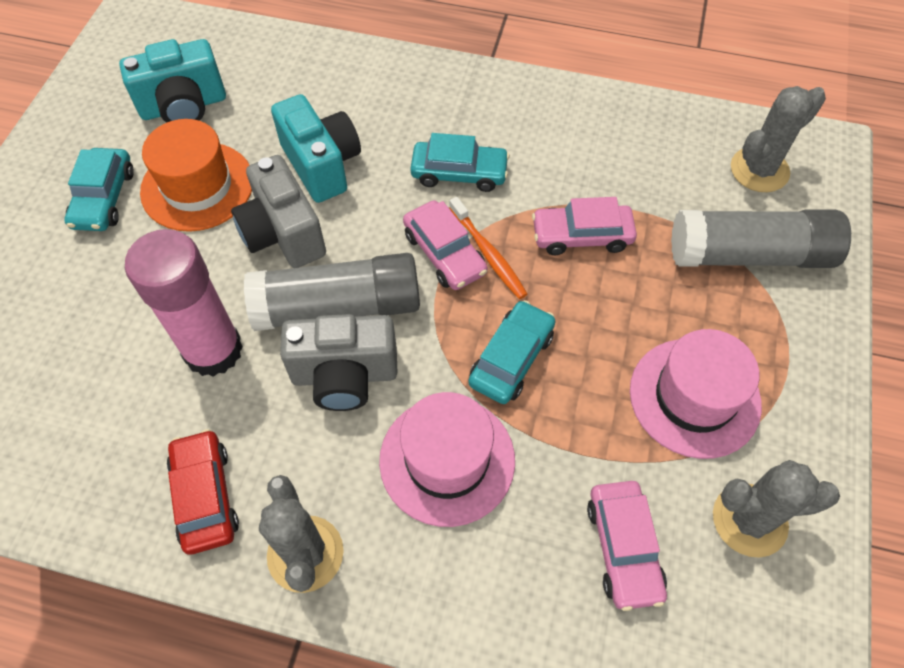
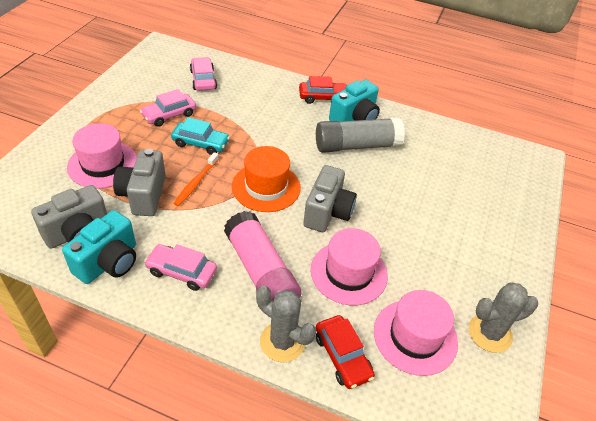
grey cactus: [259,475,344,593] [713,460,840,558] [731,86,826,192] = 3 -> [256,286,316,362] [469,282,538,353] = 2
grey camera: [231,155,326,268] [280,314,397,411] = 2 -> [31,185,107,249] [113,149,166,216] [303,165,357,232] = 3
grey glue stick: [244,253,420,331] [671,209,851,268] = 2 -> [316,117,405,153] = 1
pink hat: [379,392,515,527] [630,329,762,459] = 2 -> [67,123,137,189] [310,228,388,306] [374,290,458,376] = 3
red car: [167,429,239,554] = 1 -> [299,76,347,104] [316,315,375,389] = 2
turquoise car: [64,148,134,231] [410,133,510,192] [468,300,556,404] = 3 -> [171,117,230,155] = 1

